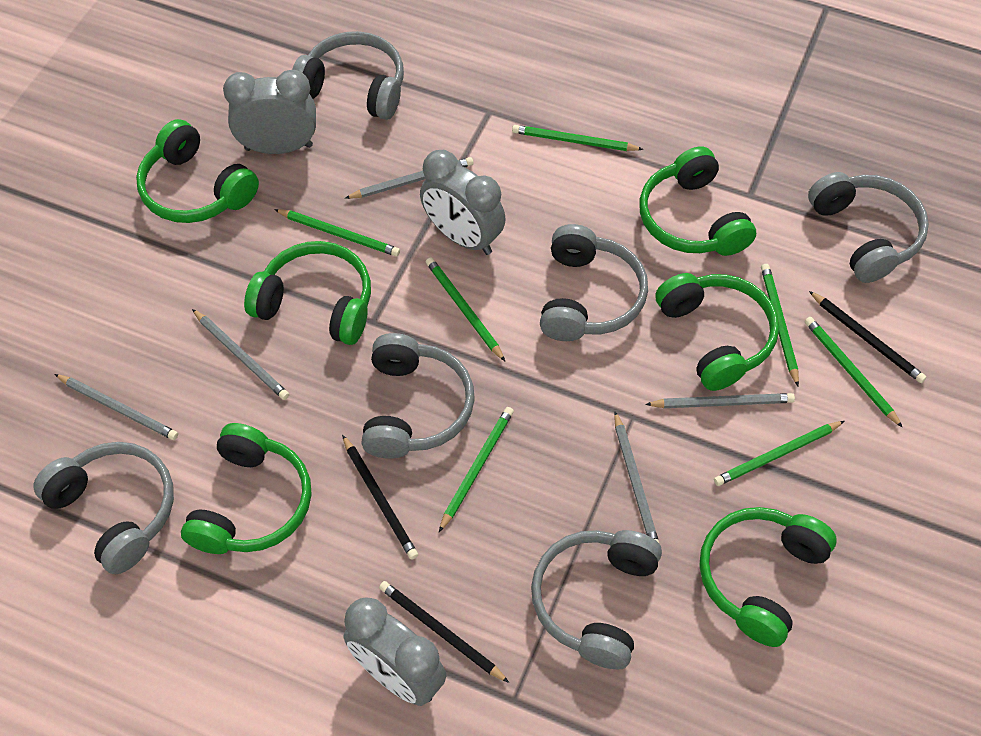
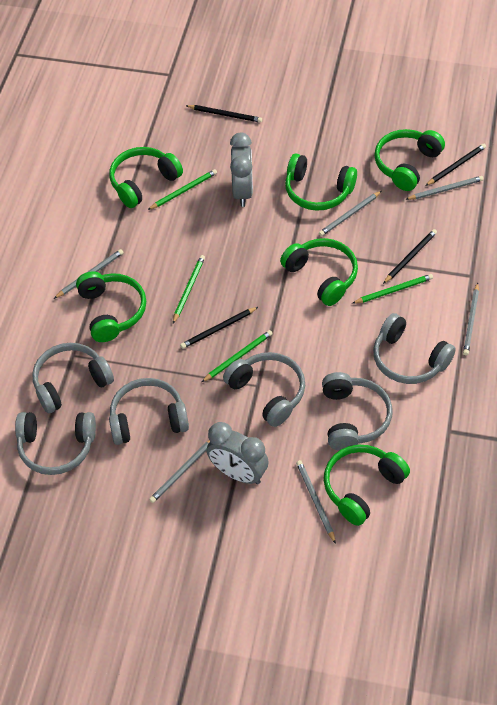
black pencil: [342,435,418,560] [379,581,509,683] [809,291,926,383] = 3 -> [180,307,258,349] [186,105,262,123] [383,229,437,284] [425,144,486,186] = 4
green pencil: [274,209,400,256] [426,257,505,361] [439,407,514,532] [512,125,644,151] [714,421,845,486] [761,264,799,386] [805,317,903,428] = 7 -> [148,169,217,210] [173,255,205,323] [202,330,273,382] [352,274,433,304] = 4
grey clock: [223,70,316,154] [343,597,447,706] [420,150,506,255] = 3 -> [207,422,269,485] [230,133,253,207] = 2
grey pencil: [54,374,178,440] [192,309,289,400] [345,157,474,199] [614,411,659,543] [645,393,795,408] = 5 -> [54,249,124,299] [149,440,210,503] [296,460,336,544] [319,191,382,236] [405,176,484,200] [463,283,479,355] = 6

